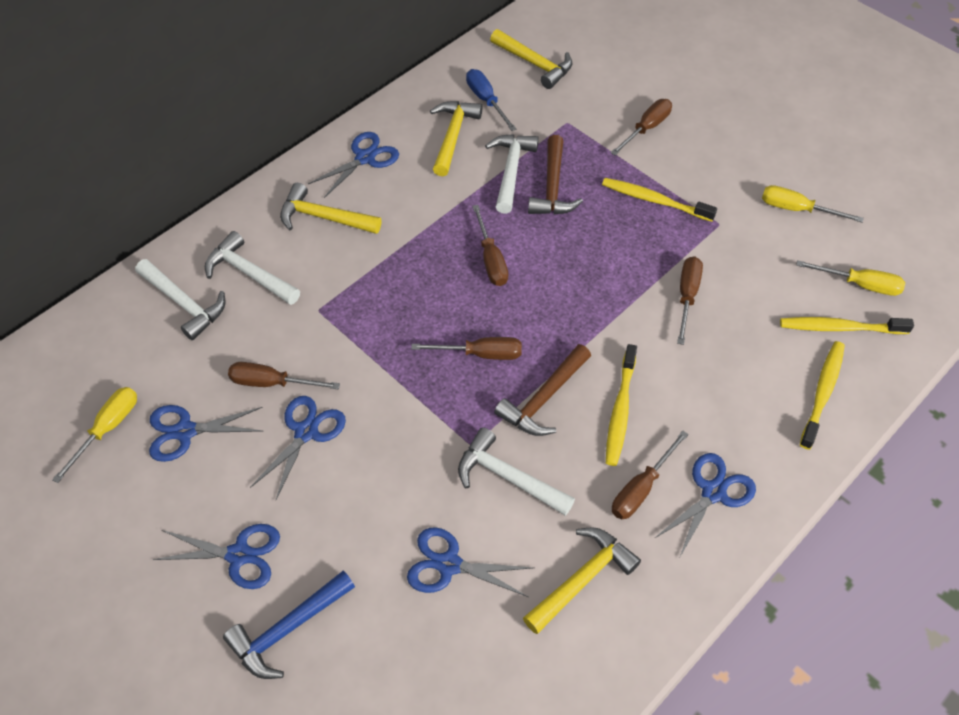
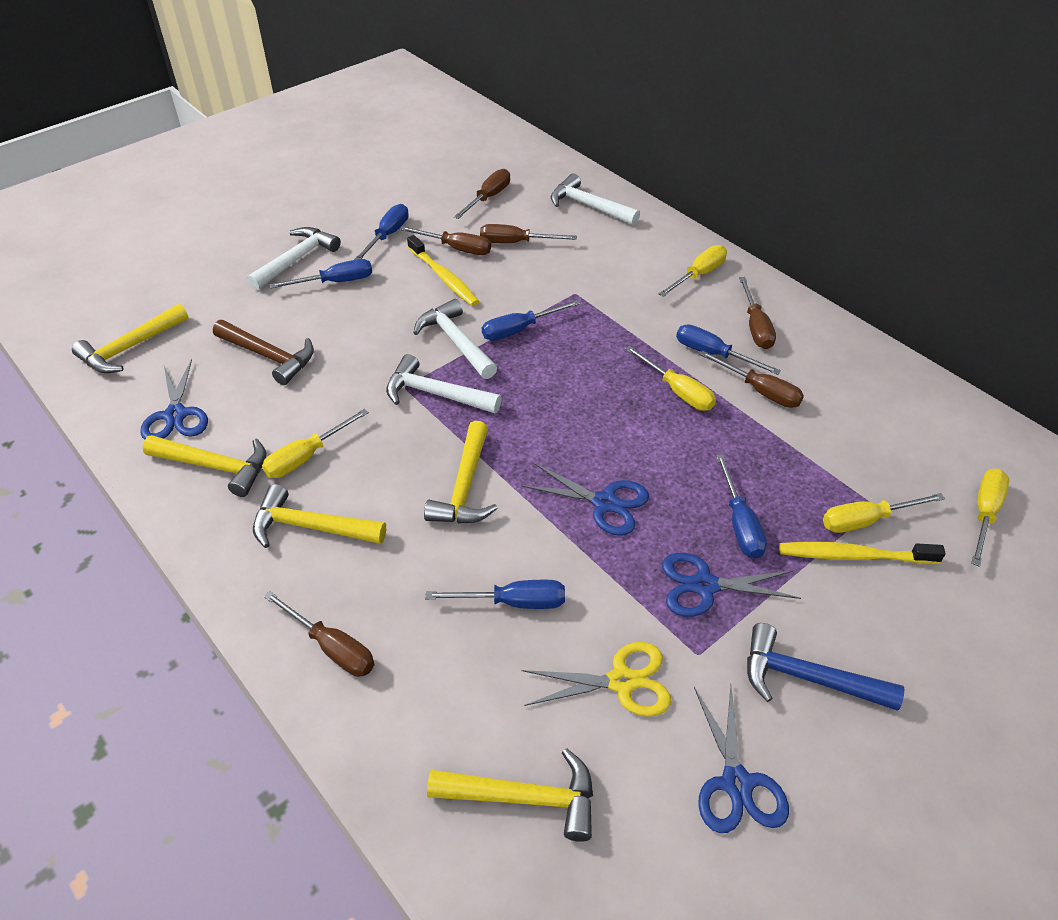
blue scissors: [149,405,263,462] [153,524,280,589] [250,396,346,500] [308,132,399,198] [407,527,533,597] [655,453,756,557] = 6 -> [140,359,208,440] [521,463,649,536] [662,553,801,617] [694,686,789,833] = 4
blue screwdriver: [466,69,517,131] = 1 -> [269,259,372,289] [354,204,409,260] [425,580,565,609] [482,300,580,341] [676,324,781,375] [716,454,767,558] = 6
brown hammer: [494,344,591,436] [528,135,583,215] = 2 -> [213,320,314,385] = 1
yellow hammer: [280,183,382,234] [430,101,482,176] [490,29,572,89] [523,527,641,634] = 4 -> [72,304,189,373] [143,435,266,497] [253,484,386,548] [424,421,498,524] [427,748,593,842] = 5
yellow scissors: none = 0 -> [522,642,671,717] = 1
yellow screwdriver: [52,387,137,483] [762,185,864,222] [796,260,905,296] = 3 -> [262,409,369,478] [625,346,716,411] [659,245,727,297] [823,493,945,533] [971,469,1009,567] = 5
yellow toothbrush: [602,178,717,222] [606,344,637,466] [780,317,914,334] [800,341,845,450] = 4 -> [407,235,479,306] [779,542,946,564] = 2

